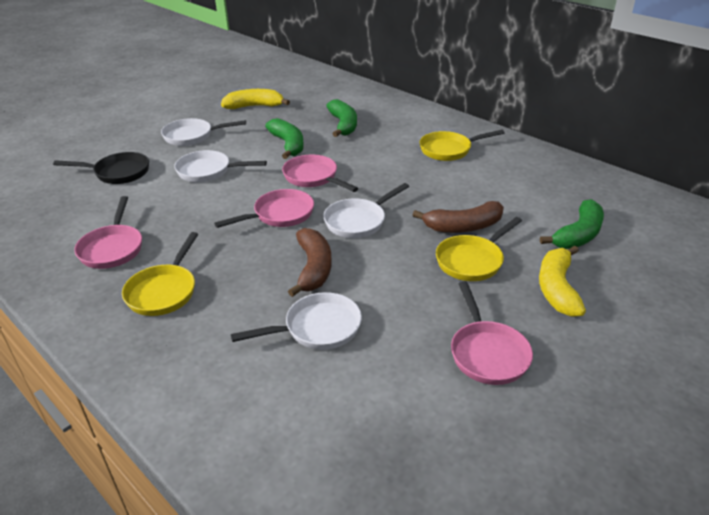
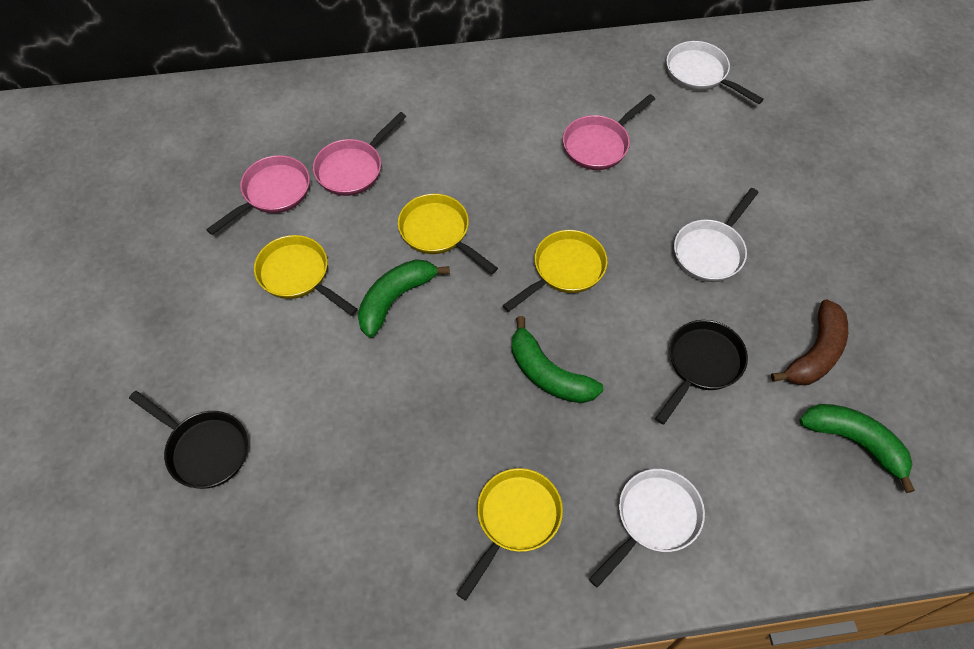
black pan: [53,152,149,184] = 1 -> [129,391,248,489] [655,320,748,425] = 2
brown banana: [288,228,332,297] [413,201,504,233] = 2 -> [771,299,848,385] = 1
pink pan: [74,196,142,269] [214,189,314,228] [282,155,358,192] [451,281,533,385] = 4 -> [206,155,310,235] [313,112,406,196] [563,94,655,170] = 3
white pan: [161,118,246,146] [174,150,267,182] [231,292,362,350] [323,183,409,238] = 4 -> [589,469,705,588] [666,41,764,104] [674,188,759,282] = 3
yellow banana: [221,89,290,109] [539,246,586,317] = 2 -> none = 0
yellow pan: [122,232,198,316] [419,130,504,161] [436,217,522,281] = 3 -> [254,235,358,316] [398,194,498,274] [457,468,563,601] [502,230,608,312] = 4

